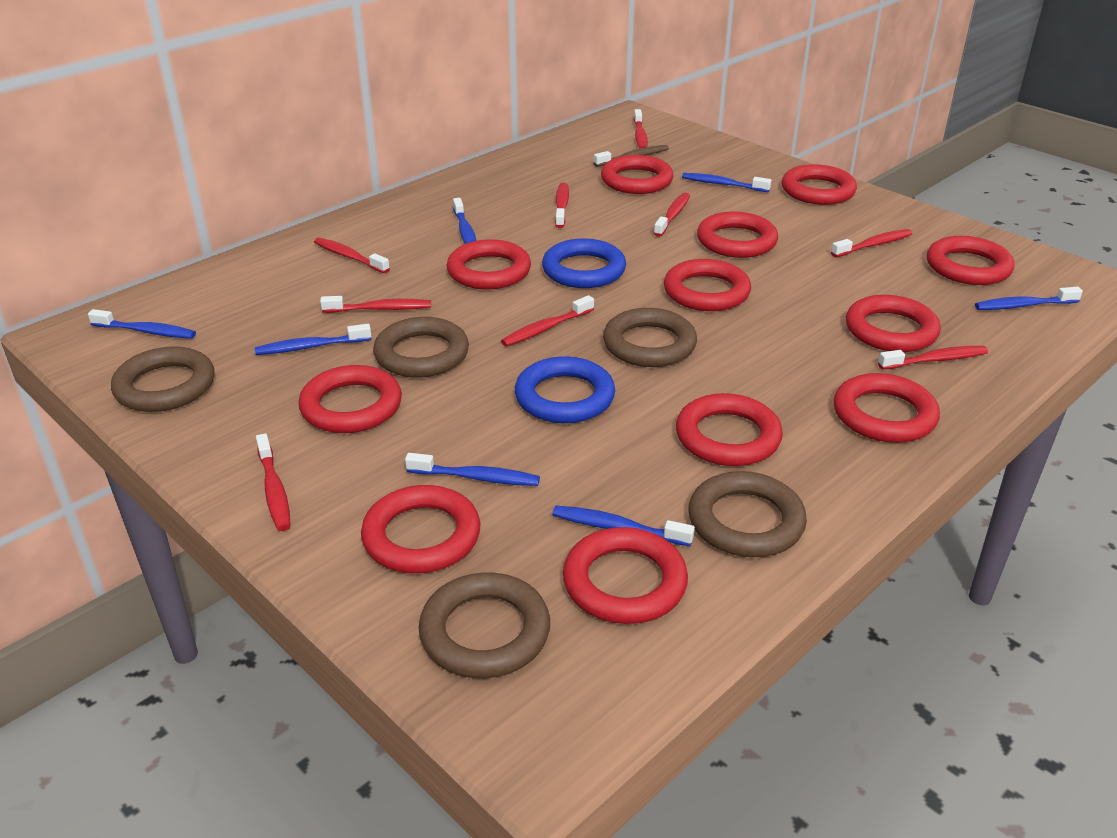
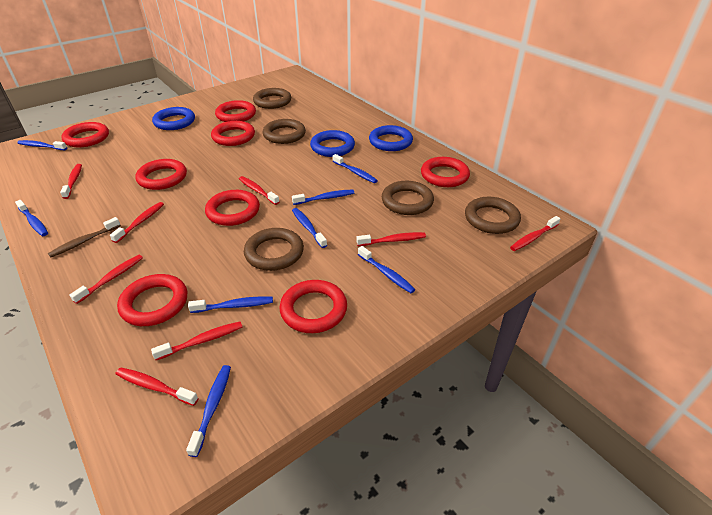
blue ring: [515,356,615,423] [542,239,626,288] = 2 -> [152,107,195,130] [310,130,355,157] [369,125,413,151] = 3
blue toothbrush: [88,309,196,339] [255,324,371,355] [405,453,540,486] [453,198,477,244] [552,506,695,546] [682,173,771,192] [975,287,1083,310] = 7 -> [15,200,48,236] [17,140,67,150] [186,365,231,457] [188,296,273,313] [292,189,354,205] [292,208,327,248] [333,154,378,183] [358,246,415,293] = 8
red ring: [298,365,402,433] [361,485,481,573] [447,240,531,289] [563,527,688,624] [601,155,674,194] [664,259,751,311] [676,393,783,466] [697,212,778,258] [782,164,857,205] [834,373,940,443] [846,295,941,352] [927,236,1014,285] = 12 -> [61,122,109,147] [117,274,187,326] [135,159,187,190] [205,190,260,226] [211,121,255,146] [215,100,256,122] [280,280,347,333] [421,157,470,187] = 8
red toothbrush: [256,433,291,531] [314,238,390,273] [320,296,431,313] [501,295,594,346] [555,183,569,228] [634,109,648,148] [654,193,690,237] [831,229,913,257] [878,346,988,370] = 9 -> [60,164,82,199] [69,255,143,304] [110,202,164,243] [116,367,198,406] [151,321,242,360] [239,176,279,205] [356,232,426,246] [510,216,561,251] = 8

